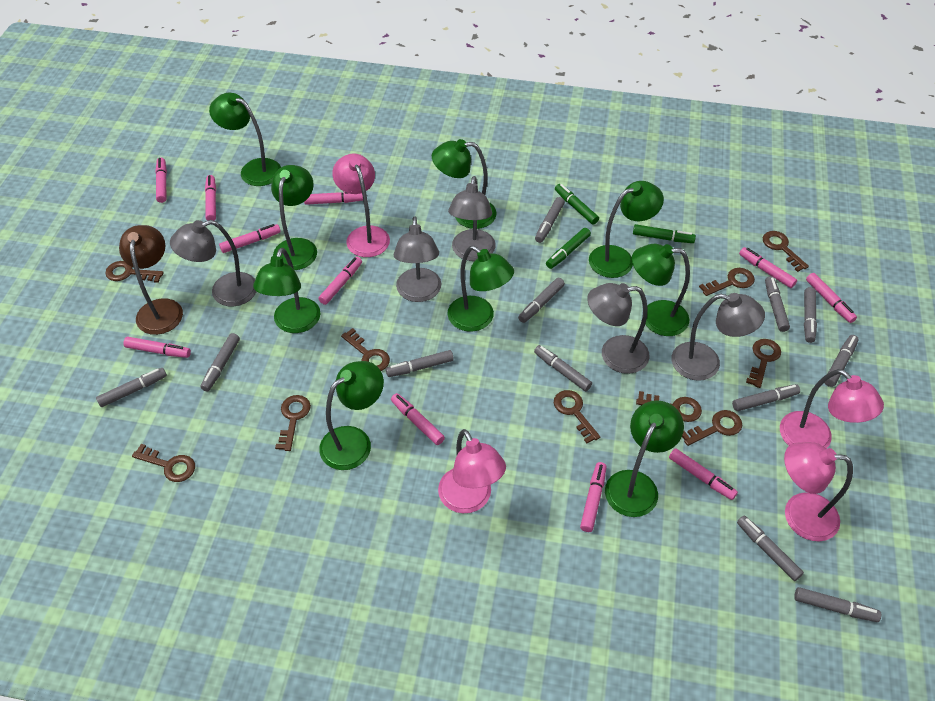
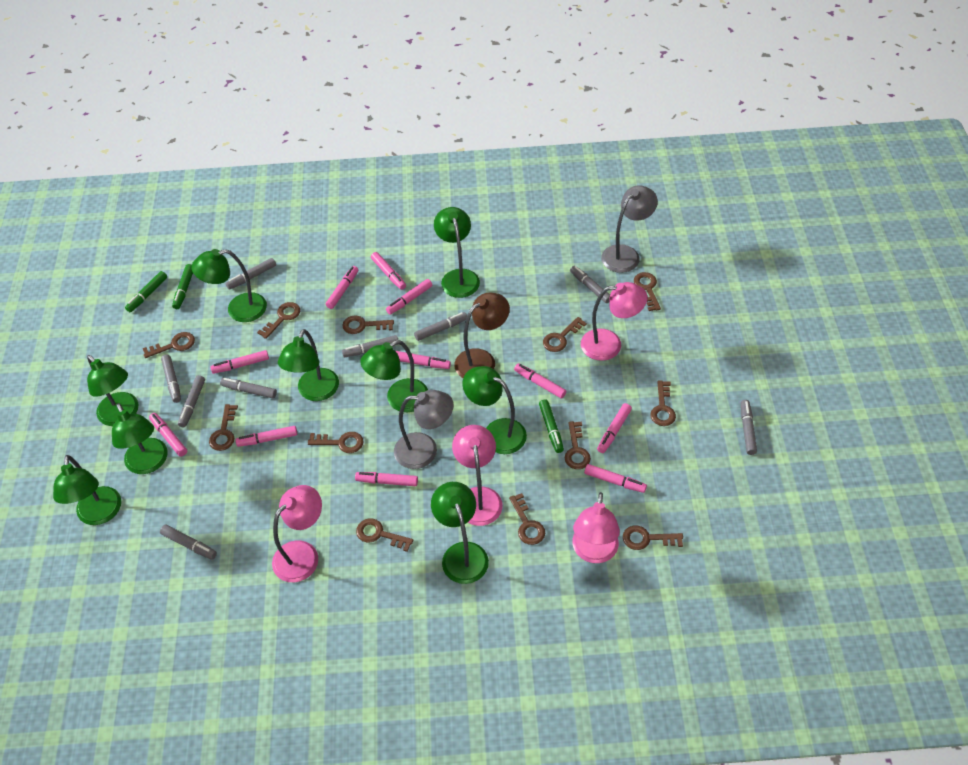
brown key: [105,261,164,283] [132,444,195,482] [275,395,311,451] [341,328,390,371] [554,390,600,443] [636,391,702,422] [682,410,742,446] [699,268,755,296] [746,339,781,388] [763,231,809,272] = 10 -> [143,332,195,358] [209,404,238,451] [257,302,300,339] [308,432,364,453] [342,316,394,334] [356,518,413,552] [509,493,545,545] [543,317,587,352] [564,421,591,469] [623,525,683,550] [634,272,661,311] [650,380,676,426] = 12
grey lamp: [170,220,257,306] [394,217,441,302] [448,176,496,261] [587,283,650,374] [671,293,765,381] = 5 -> [394,390,454,469] [601,185,658,273] = 2
grey marker: [96,368,167,407] [200,333,240,391] [386,350,454,377] [518,278,565,323] [534,345,592,391] [535,197,565,243] [732,384,800,411] [737,516,804,581] [765,276,790,332] [794,587,881,622] [804,287,817,343] [825,335,859,387] = 12 -> [160,525,217,560] [161,354,181,403] [178,375,205,427] [220,378,277,399] [226,258,276,290] [342,335,398,358] [414,312,467,341] [570,266,610,303] [741,400,757,455] = 9

